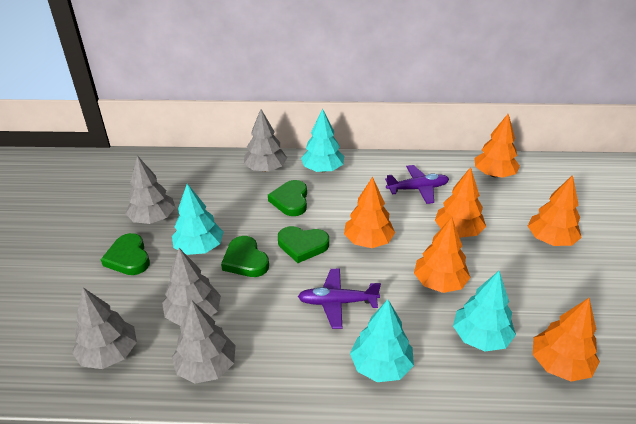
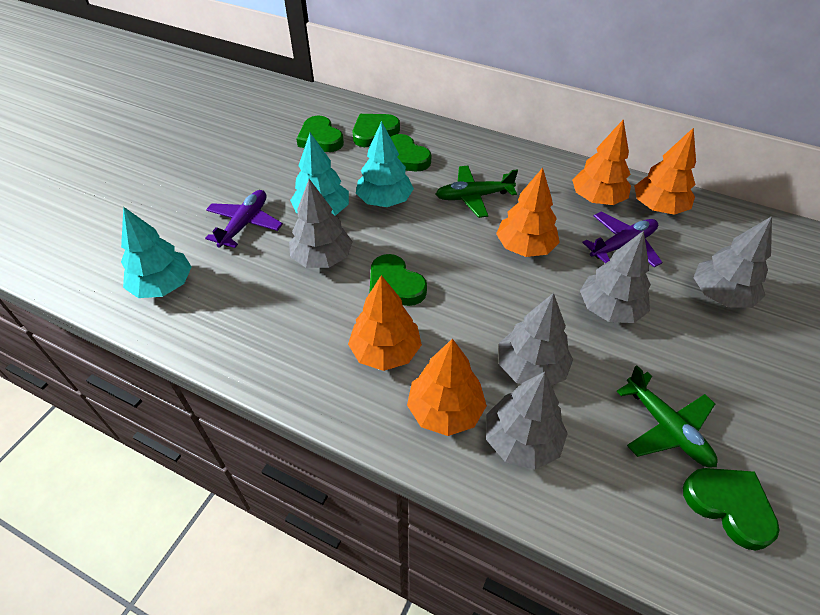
green heart: [101,233,150,275] [221,236,269,277] [268,180,307,216] [278,226,329,263] = 4 -> [297,116,344,152] [353,114,400,147] [369,254,427,306] [391,134,431,171] [683,468,779,551] = 5
green plane: none = 0 -> [436,166,518,218] [617,365,718,468] = 2
orange tree: [344,176,395,248] [414,217,471,293] [435,167,486,238] [474,114,520,178] [528,175,582,246] [533,298,600,382] = 6 -> [348,275,422,371] [407,339,487,436] [496,168,560,257] [572,120,631,205] [634,128,696,215] = 5
turquoise tree: [172,184,224,255] [301,109,344,172] [350,299,414,382] [453,271,516,352] = 4 -> [121,207,192,298] [290,133,349,216] [356,121,414,207] = 3

